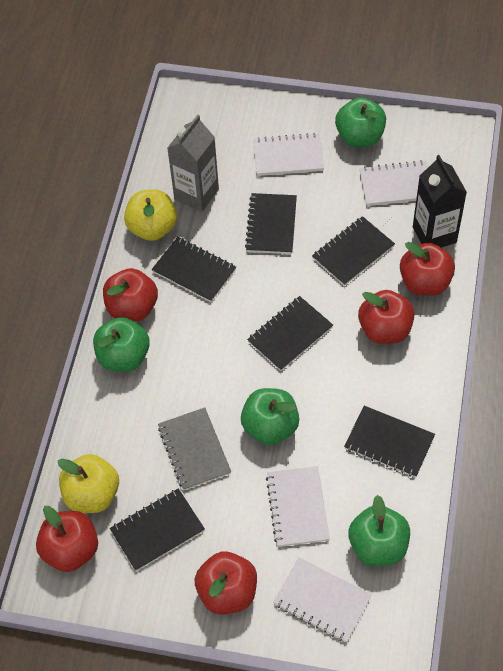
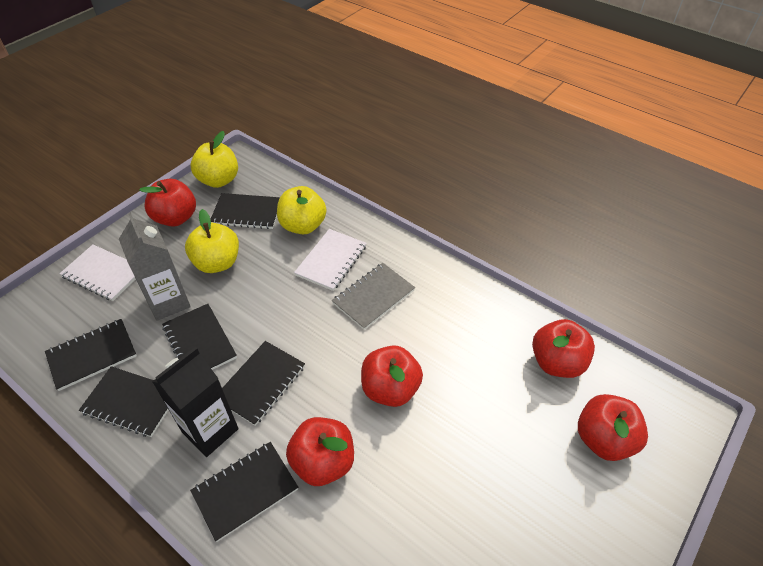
green apple: [93,317,150,372] [241,388,299,445] [335,97,386,147] [348,495,410,566] = 4 -> none = 0
white notebook: [253,133,324,176] [266,466,330,547] [273,557,372,642] [359,160,428,206] = 4 -> [59,244,135,301] [294,229,367,291] = 2
yellow apple: [58,454,119,513] [124,189,177,241] = 2 -> [185,209,239,273] [191,131,238,188] [277,186,326,234] = 3

